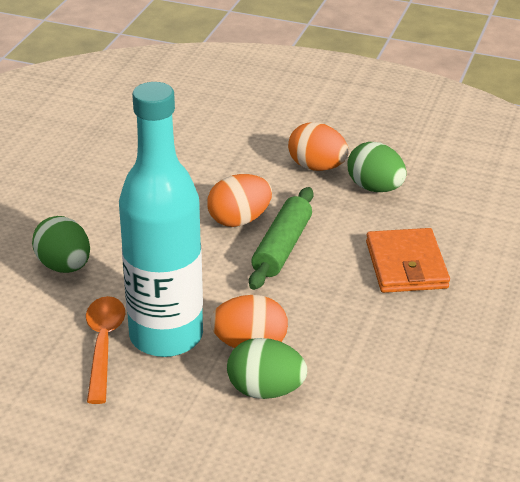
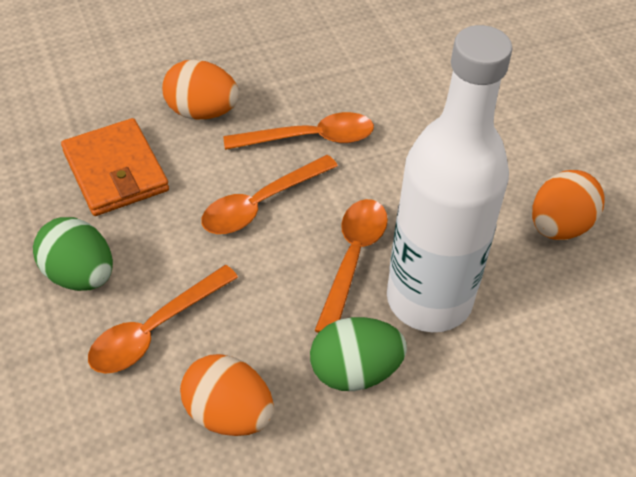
green egg: [32,216,90,273] [227,338,307,399] [347,142,407,192] = 3 -> [33,217,113,291] [310,317,407,391] = 2
green rolling pin: [249,187,313,290] = 1 -> none = 0
orange spoon: [86,296,125,404] = 1 -> [88,265,238,374] [201,155,338,234] [223,112,374,150] [314,199,388,333] = 4
turquoise bottle: [119,82,203,357] = 1 -> none = 0
white bottle: none = 0 -> [387,25,513,332] = 1

